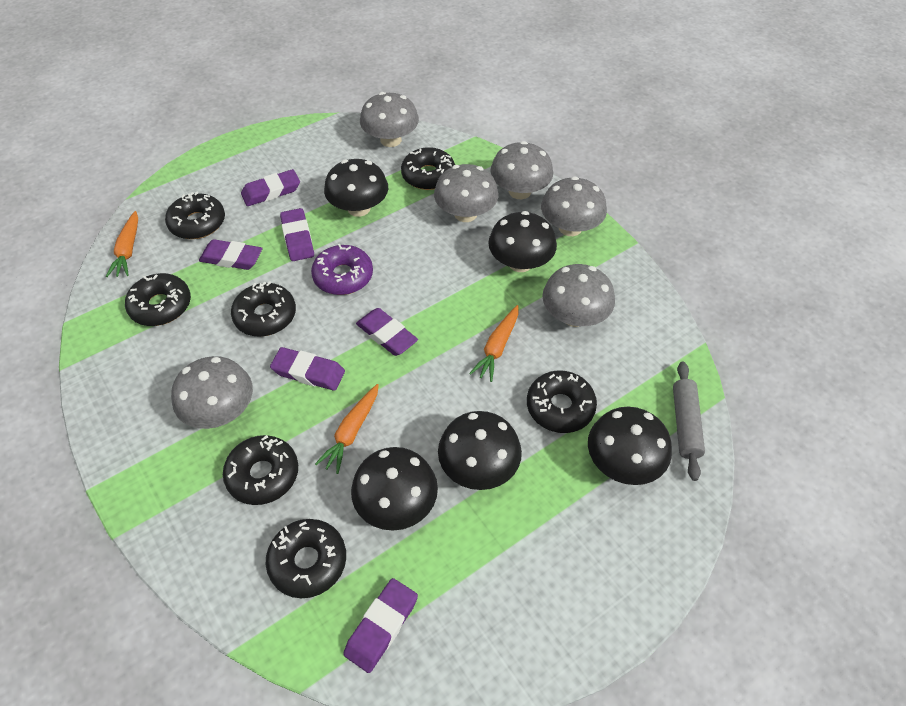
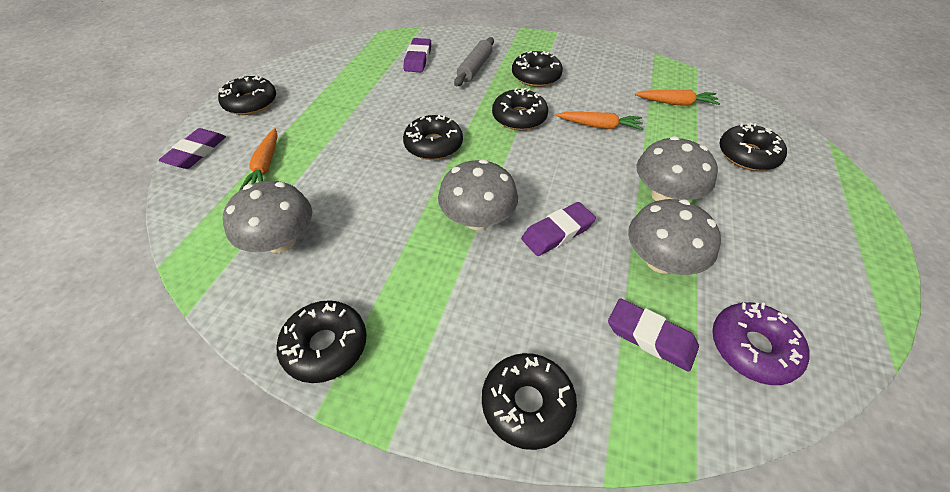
black mushroom: [324,159,388,217] [351,447,438,531] [438,411,522,490] [488,211,557,272] [588,407,672,485] = 5 -> none = 0
grey mushroom: [171,356,253,429] [360,92,419,147] [434,164,498,222] [490,141,553,199] [541,176,607,236] [542,264,615,327] = 6 -> [223,181,312,253] [438,159,518,230] [628,199,721,275] [636,136,718,201] = 4
purple eraser: [199,239,263,270] [241,169,300,206] [270,347,345,391] [280,208,314,261] [343,578,418,673] [356,308,418,356] = 6 -> [159,128,226,169] [404,38,431,72] [521,202,596,256] [608,298,699,372] = 4

